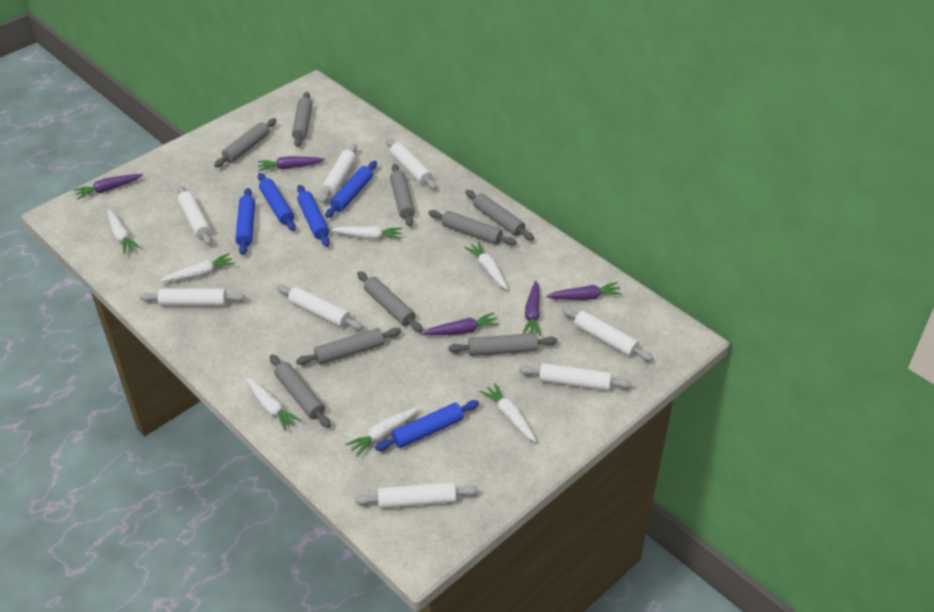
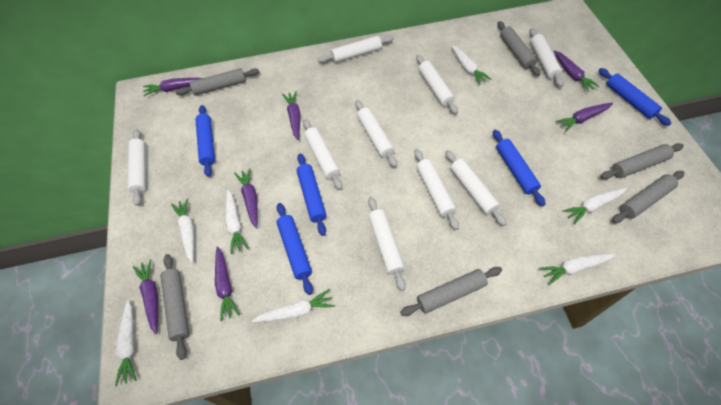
grey rolling pin: [214,118,277,168] [270,354,331,428] [292,92,312,147] [296,328,401,365] [357,271,423,332] [390,164,415,227] [428,210,517,246] [448,333,557,356] [465,190,534,240] = 9 -> [160,254,189,360] [176,68,259,95] [400,267,502,316] [497,21,540,76] [601,143,684,179] [612,171,684,223] = 6
purple carrot: [73,174,143,199] [258,156,325,171] [422,312,499,335] [523,280,541,336] [546,282,622,300] = 5 -> [133,259,158,334] [143,78,202,96] [215,246,240,321] [234,168,258,229] [282,91,301,140] [554,50,600,92] [555,103,613,132] = 7
white rolling pin: [140,288,245,306] [177,186,212,245] [277,285,363,330] [320,144,357,203] [355,482,479,509] [386,138,437,189] [519,363,632,391] [561,307,653,361] = 8 -> [128,129,146,206] [303,119,342,190] [318,36,394,63] [355,100,397,167] [368,197,406,291] [414,149,459,230] [416,55,458,114] [445,150,507,226] [530,28,563,87] = 9

